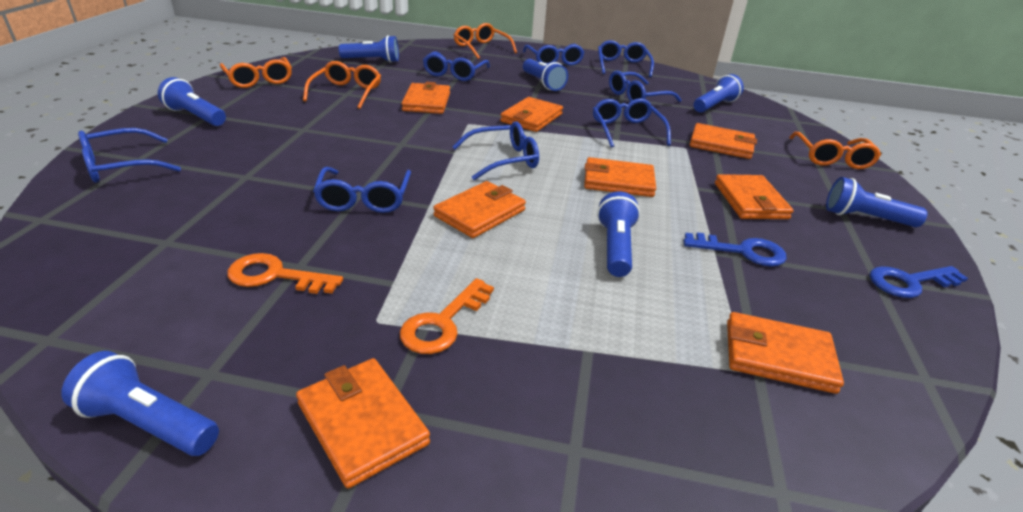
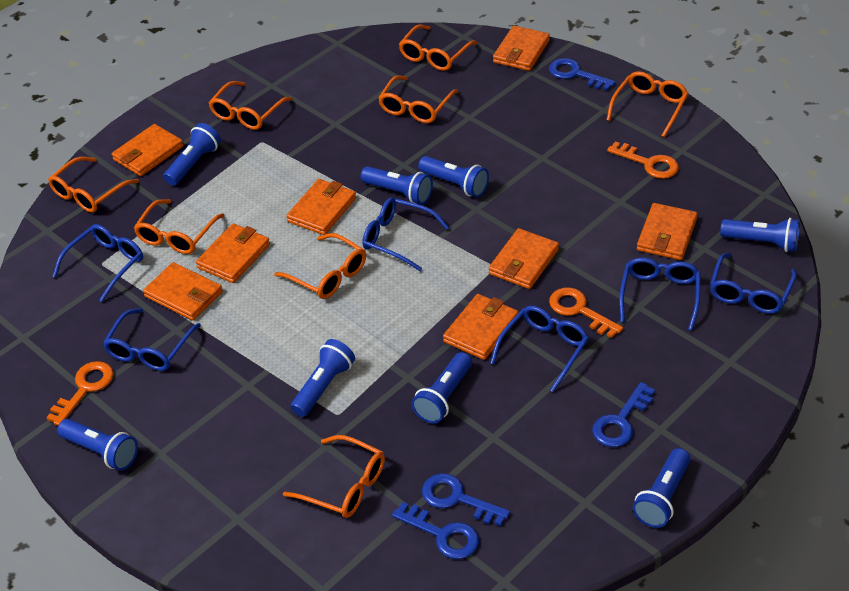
blue flashlight: [61,351,219,456] [158,77,226,126] [339,35,399,63] [523,59,568,91] [597,191,640,277] [694,74,744,113] [826,177,928,227] = 7 -> [57,419,138,471] [164,123,221,186] [291,339,355,417] [361,166,433,205] [412,352,472,424] [418,156,489,197] [632,448,691,528] [720,218,800,252] = 8
blue glasses: [78,128,181,183] [313,167,411,213] [423,51,490,81] [452,121,539,180] [523,44,584,66] [593,98,671,148] [598,40,654,77] [609,71,681,102] = 8 -> [52,224,143,302] [103,308,201,371] [362,197,450,271] [490,306,589,392] [619,258,701,331] [710,253,797,314] = 6
blue key: [684,232,787,267] [870,266,968,298] = 2 -> [392,502,479,559] [422,473,510,526] [549,58,615,90] [592,382,655,447] = 4
orange glasses: [220,57,292,88] [303,61,381,109] [454,23,517,59] [789,132,881,169] = 4 -> [48,157,139,213] [134,199,225,254] [209,81,292,130] [274,233,366,299] [283,435,385,518] [378,76,459,123] [399,24,478,71] [607,71,688,137] = 8
orange key: [227,253,343,294] [400,278,494,354] = 2 -> [46,361,114,426] [549,287,623,338] [607,141,679,179] = 3

